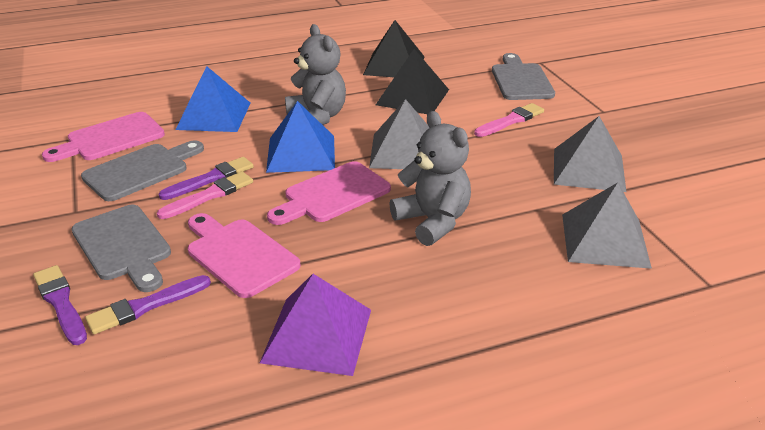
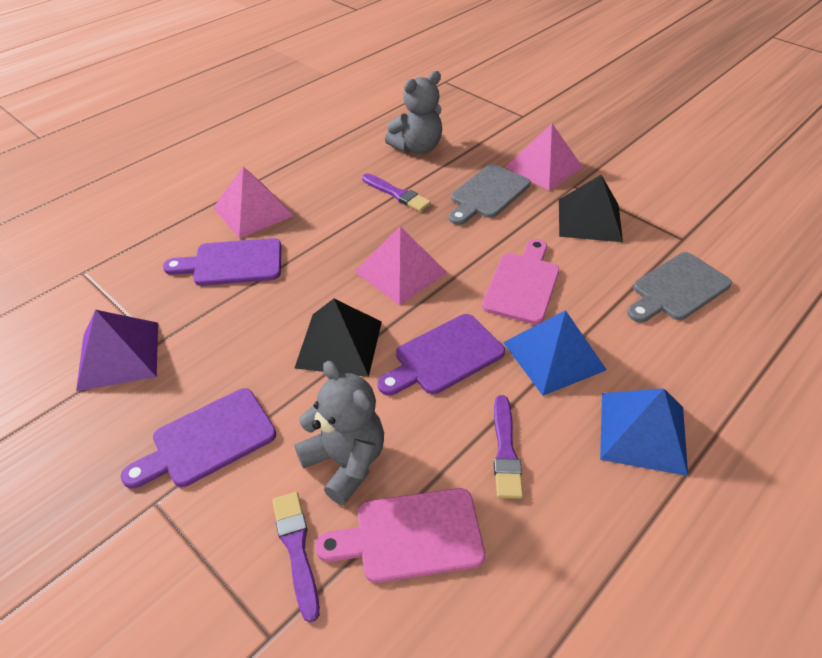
grey cutting board: [71,205,171,292] [81,140,204,201] [492,53,555,100] = 3 -> [449,164,530,225] [627,252,732,323] = 2
grey pyramid: [369,99,429,169] [554,116,626,192] [562,183,652,269] = 3 -> none = 0
pink brush: [157,171,253,219] [474,103,544,137] = 2 -> none = 0
pink cutting board: [42,112,165,162] [188,213,301,298] [267,161,391,225] = 3 -> [315,488,485,583] [482,239,559,325] = 2
pink pyramid: none = 0 -> [213,166,294,239] [355,226,447,305] [506,123,583,191] = 3
purple cutting board: none = 0 -> [121,388,276,489] [163,238,281,286] [378,314,505,395] = 3

